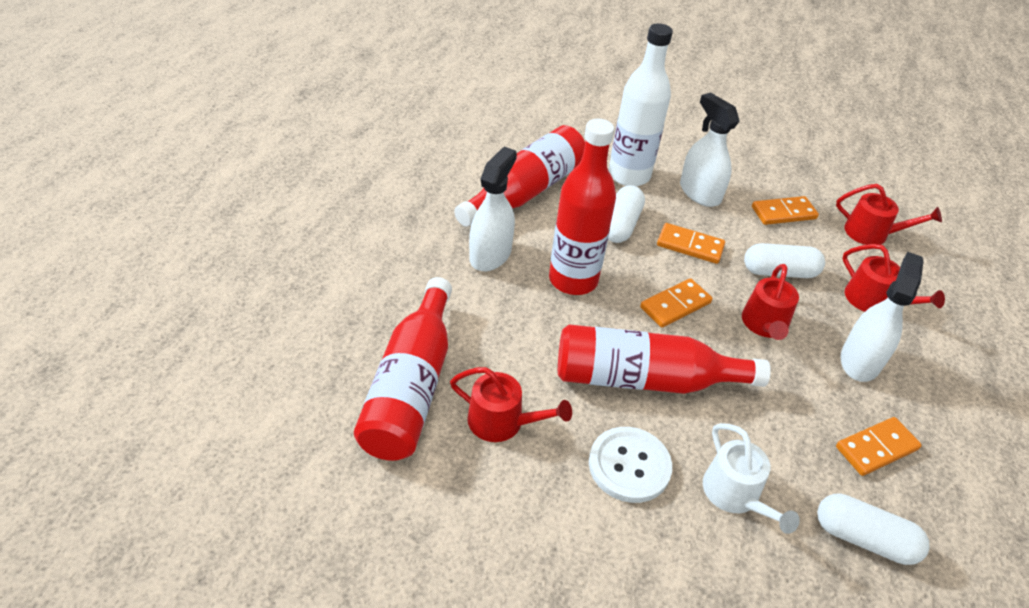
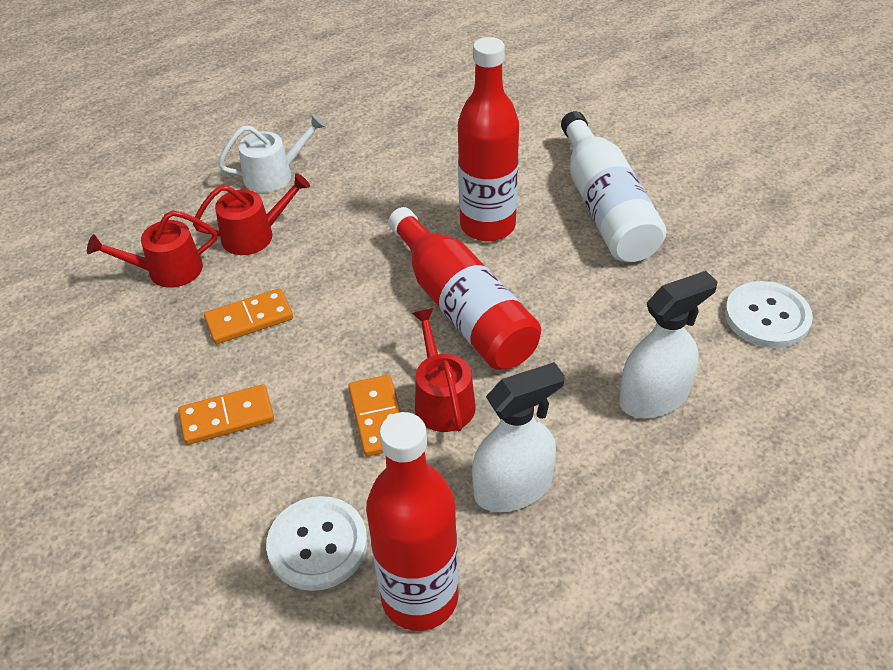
orange domino: [640,278,712,327] [657,223,725,264] [752,196,819,225] [836,417,922,476] = 4 -> [178,384,274,445] [204,288,293,344] [348,375,401,457] = 3
red bottle: [354,277,452,461] [454,125,585,227] [549,119,616,295] [558,325,771,394] = 4 -> [366,412,458,631] [388,207,541,370] [458,37,519,241] = 3
red watering can: [450,367,572,442] [742,264,799,340] [836,184,942,245] [842,244,945,312] = 4 -> [87,210,217,288] [193,173,310,255] [412,308,476,432] = 3
white button: [589,427,672,503] = 1 -> [266,496,368,591] [725,281,813,348] = 2
white capsule: [608,185,645,243] [744,243,825,278] [817,493,930,565] = 3 -> none = 0
white spray bottle: [469,147,517,271] [680,92,739,207] [840,252,923,382] = 3 -> [472,362,565,512] [619,271,717,418] = 2

